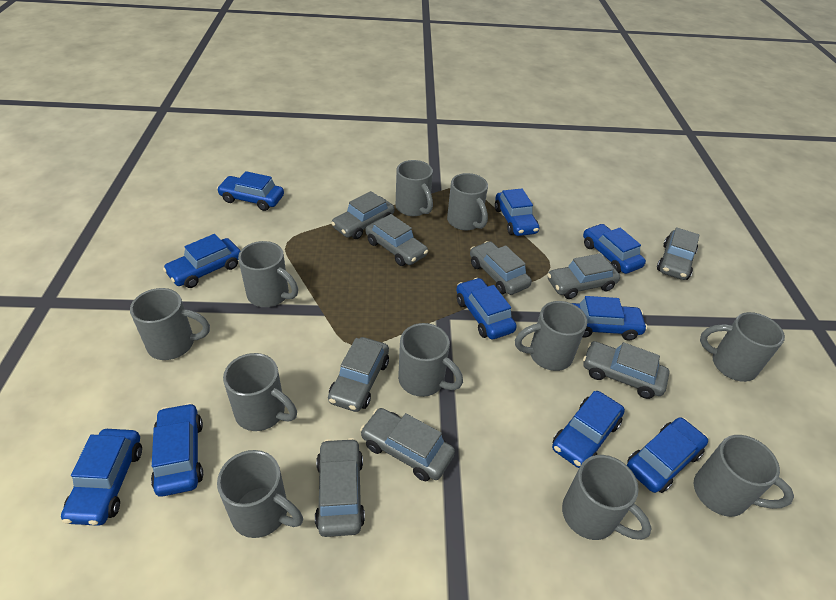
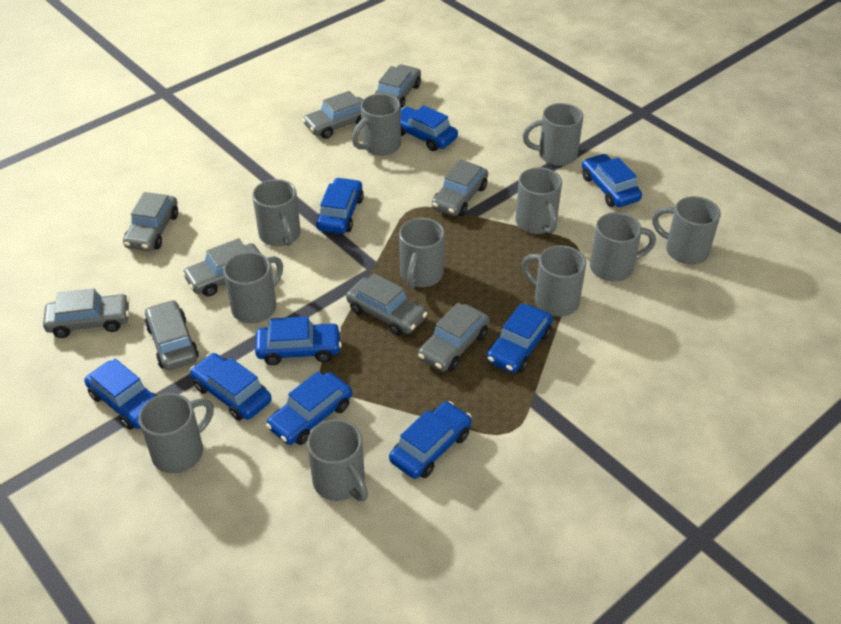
blue car: [61,429,142,526] [151,403,203,497] [163,234,240,288] [217,171,284,211] [456,278,517,339] [495,188,539,236] [552,391,625,468] [572,296,647,340] [583,224,646,274] [627,417,708,493] = 10 -> [84,359,158,430] [190,353,272,421] [255,316,342,365] [266,371,352,445] [316,177,364,234] [389,401,472,479] [401,105,458,151] [487,303,553,373] [582,154,642,207] = 9

